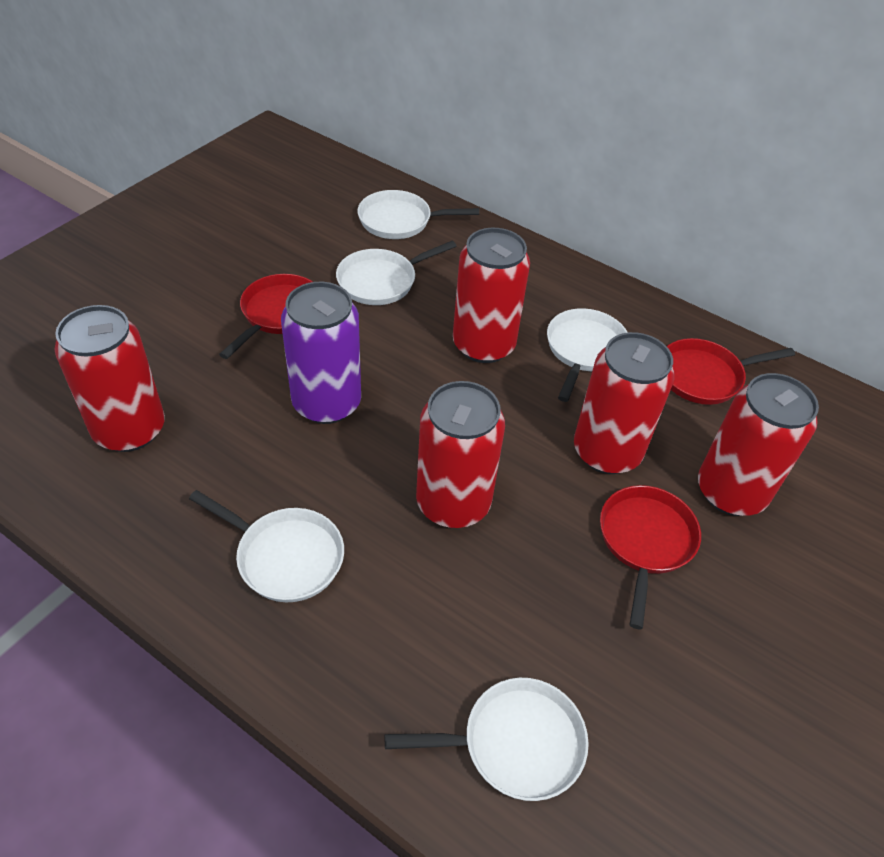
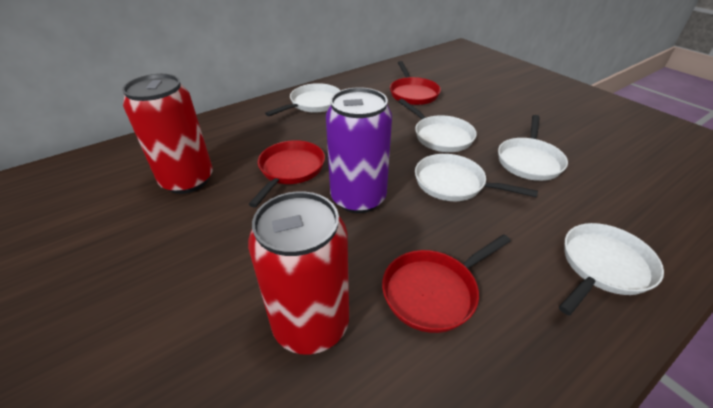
red can: [55,305,165,452] [416,381,505,528] [453,228,530,363] [574,332,674,474] [698,373,819,516] = 5 -> [122,74,213,194] [248,191,349,354] = 2

